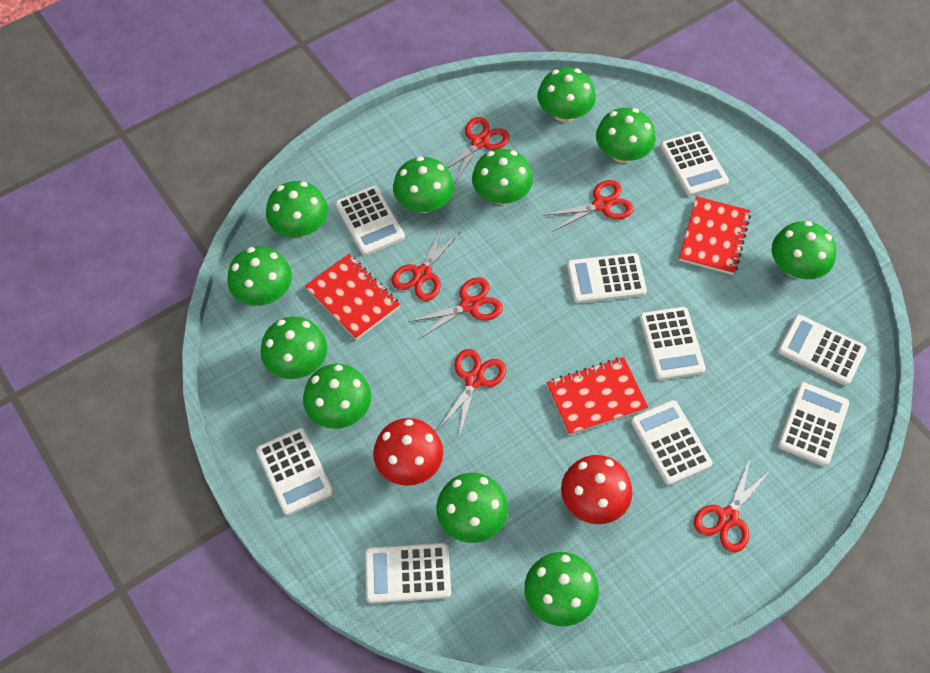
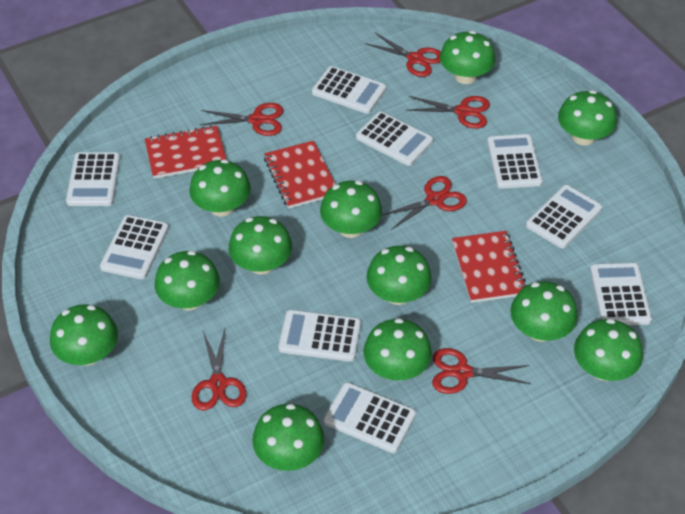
green mushroom: [227,246,292,306] [261,317,327,379] [266,181,328,237] [303,364,371,429] [393,156,454,213] [436,473,508,543] [472,149,533,205] [524,552,599,626] [537,67,596,122] [596,108,656,163] [772,221,836,279] = 11 -> [50,304,118,365] [155,251,220,310] [189,159,251,217] [229,216,292,275] [252,404,324,471] [320,181,382,238] [363,318,432,380] [366,246,432,305] [440,31,495,84] [510,281,577,342] [558,90,617,146] [574,318,643,381] = 12
red mushroom: [373,418,443,486] [561,455,633,524] = 2 -> none = 0

